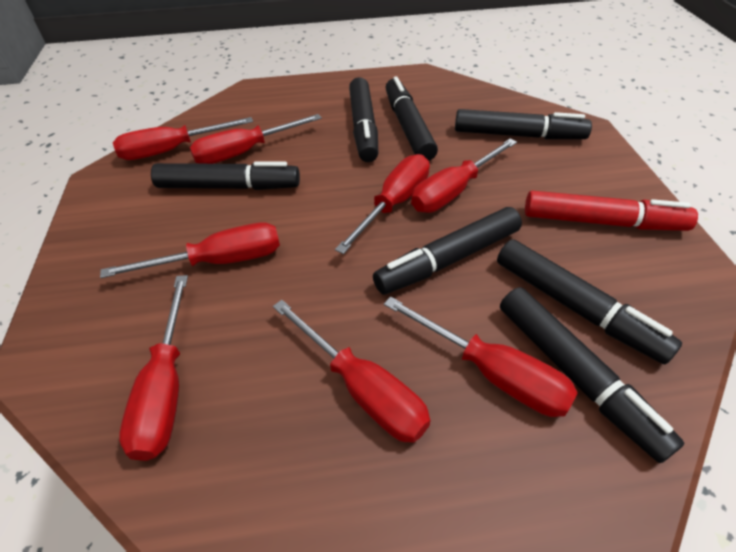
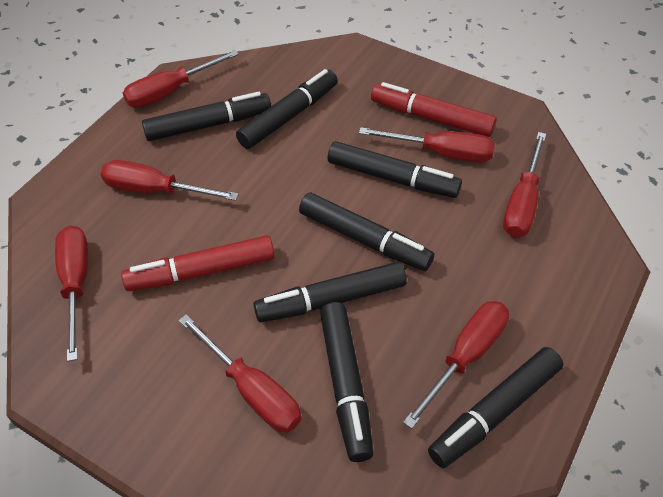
red marker: [525,191,698,231] = 1 -> [121,235,275,291] [371,82,497,137] = 2
red screwdriver: [100,223,280,278] [113,117,253,160] [119,275,188,461] [190,114,322,164] [273,300,431,443] [335,154,430,254] [384,296,578,417] [411,139,517,213] = 8 -> [55,225,88,362] [101,160,239,201] [123,50,239,108] [178,314,301,433] [359,127,495,162] [403,301,509,429] [503,132,546,237] = 7

